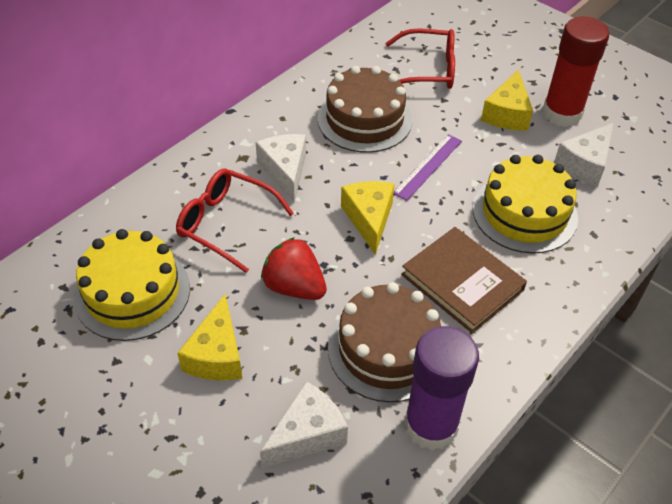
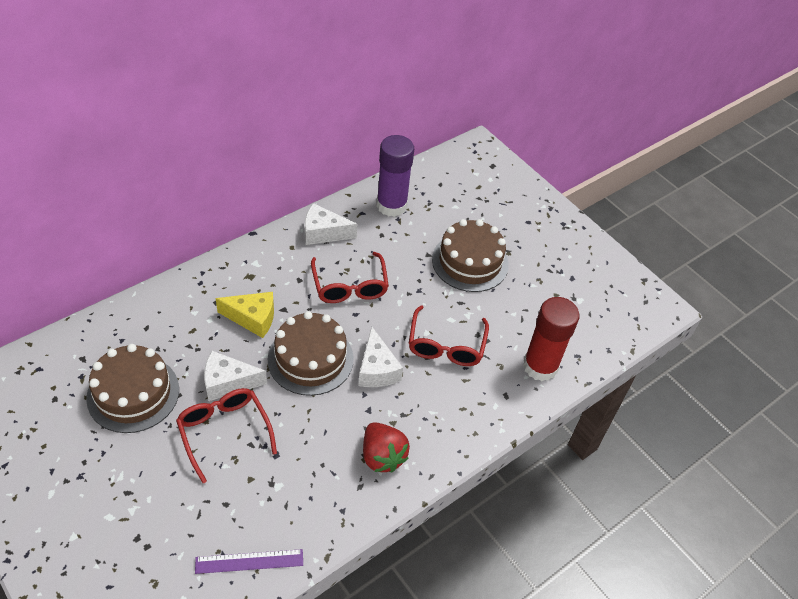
brown book: [401,227,527,334] = 1 -> none = 0
brown cake: [318,66,412,153] [328,282,441,402] = 2 -> [86,344,179,433] [268,311,354,396] [432,219,509,292] = 3
red glasses: [176,169,294,273] [385,28,455,89] = 2 -> [176,388,277,483] [311,252,389,303] [409,305,489,366] = 3
yellow cake: [74,229,190,341] [473,155,578,254] = 2 -> none = 0
yellow cheese: [177,294,242,380] [341,181,395,255] [481,69,533,131] = 3 -> [216,292,274,338] = 1

